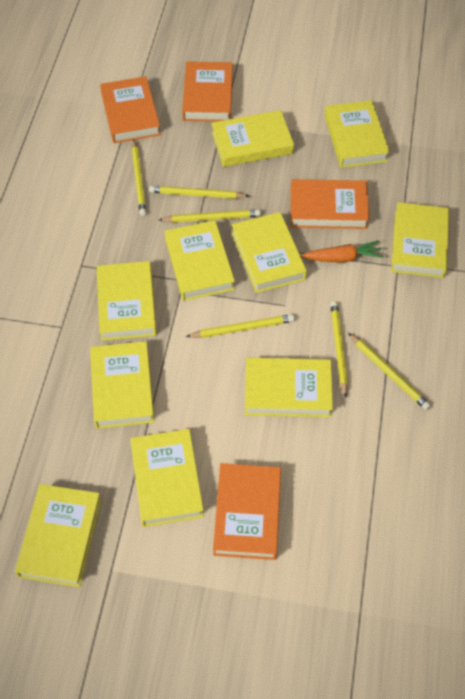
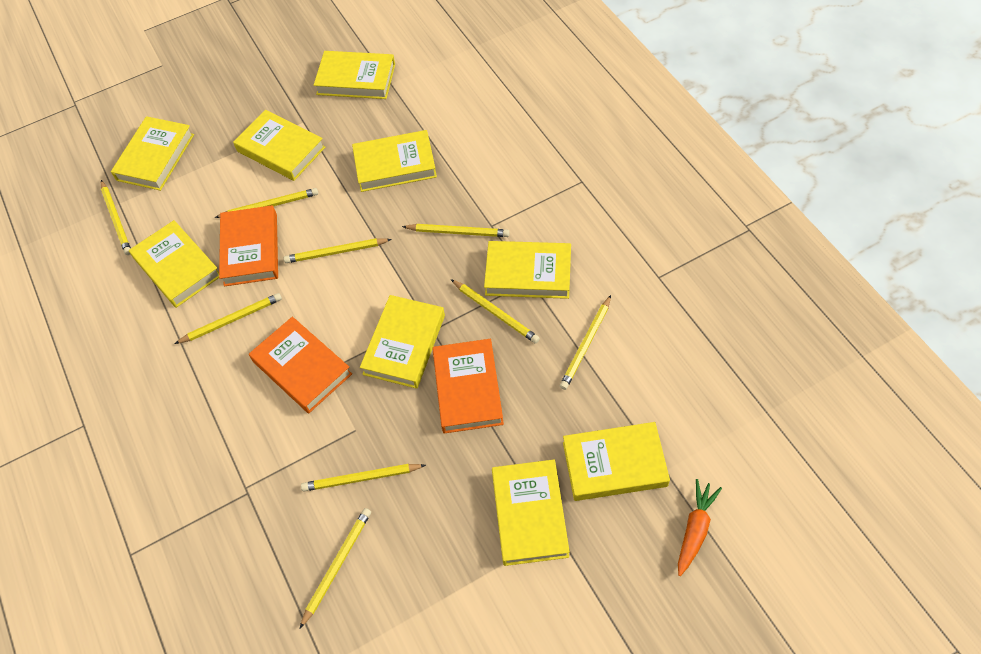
orange book: [100,76,161,143] [182,61,233,122] [213,463,281,560] [291,179,369,229] = 4 -> [219,205,278,286] [249,317,352,413] [433,339,504,433] = 3
yellow book: [15,484,101,587] [90,341,154,429] [97,261,157,341] [130,429,204,527] [165,220,235,301] [211,110,294,167] [232,212,307,293] [245,358,333,417] [325,100,390,168] [391,202,449,278] = 10 -> [111,116,194,191] [129,220,219,308] [233,110,325,181] [314,51,395,99] [352,130,437,192] [360,295,445,389] [484,241,571,299] [492,459,570,566] [563,422,670,501] = 9
yellow pencil: [132,140,147,216] [149,186,249,199] [159,209,261,223] [186,314,294,338] [330,301,348,398] [348,333,431,410] = 6 -> [101,180,131,255] [175,293,282,344] [215,188,318,218] [284,238,392,263] [299,508,371,629] [301,464,426,491] [402,224,510,237] [451,279,540,344] [560,295,611,390] = 9

